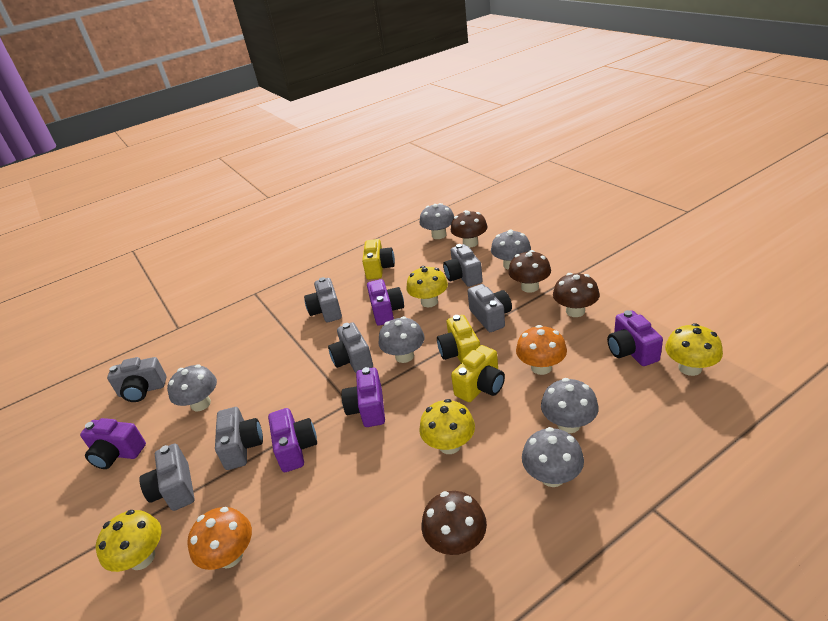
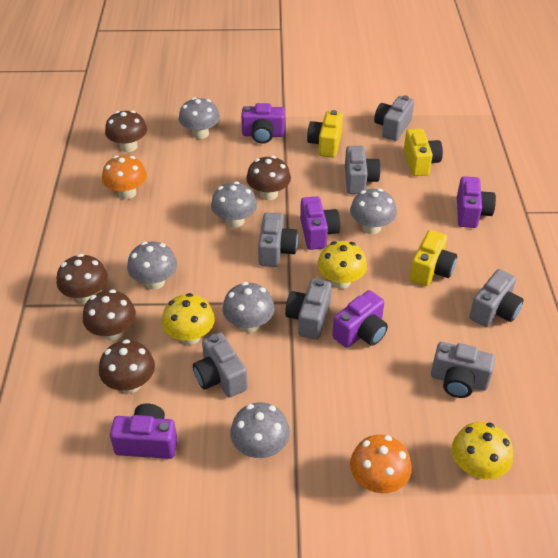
brown mushroom: [421,491,487,555] [451,210,487,248] [508,250,551,293] [553,273,600,317] = 4 -> [56,254,108,303] [83,289,136,341] [99,339,155,393] [105,110,147,152] [246,156,291,200] = 5
yellow mushroom: [96,510,161,572] [406,266,448,307] [419,399,475,454] [665,323,723,376] = 4 -> [162,293,215,345] [317,241,367,289] [452,422,513,479] = 3

